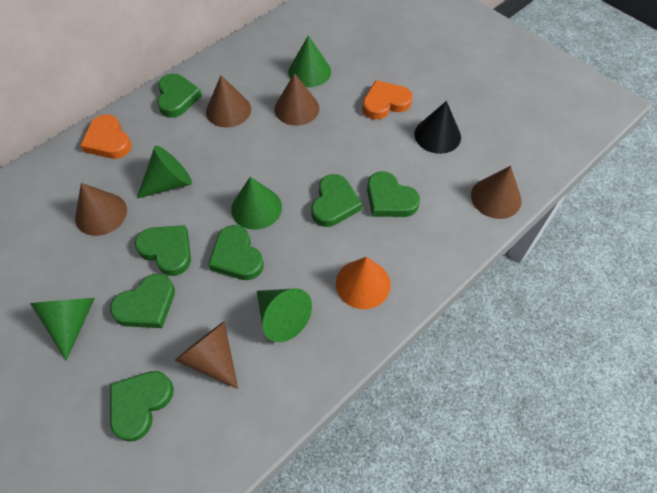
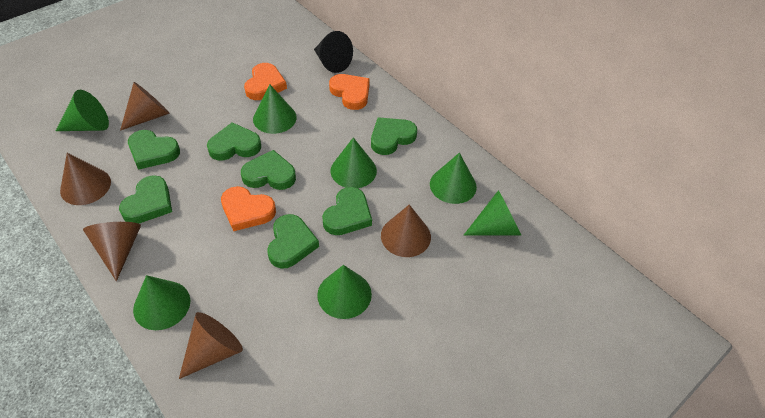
green cone: [30,298,95,361] [137,146,192,198] [231,177,282,230] [257,288,312,342] [288,35,331,87] = 5 -> [56,90,109,131] [133,275,190,330] [253,84,297,134] [317,265,372,319] [330,137,377,188] [430,153,477,204] [464,190,521,235] = 7
orange cone: [336,257,390,309] = 1 -> none = 0
orange heart: [80,114,132,159] [362,80,413,120] = 2 -> [221,186,276,231] [244,63,287,100] [329,74,370,110] = 3

